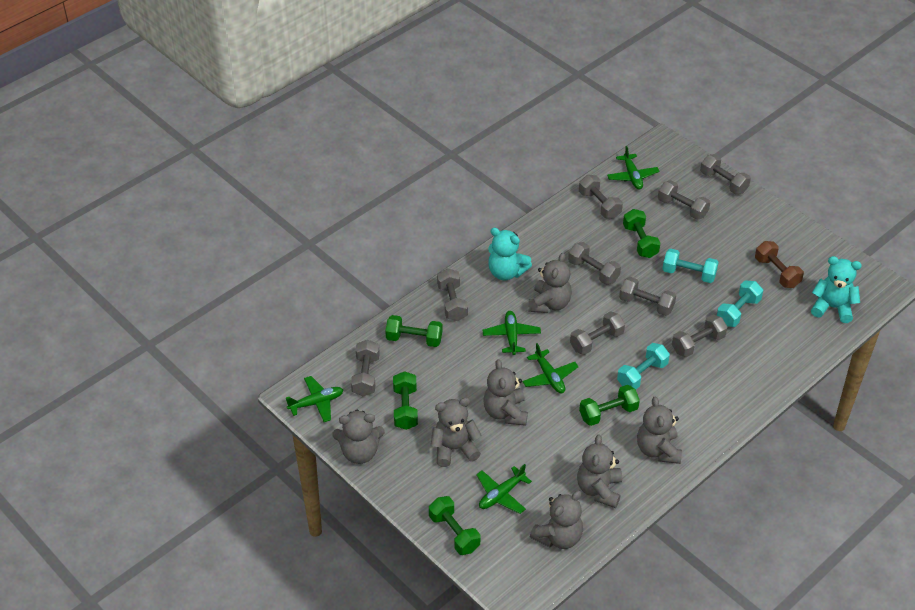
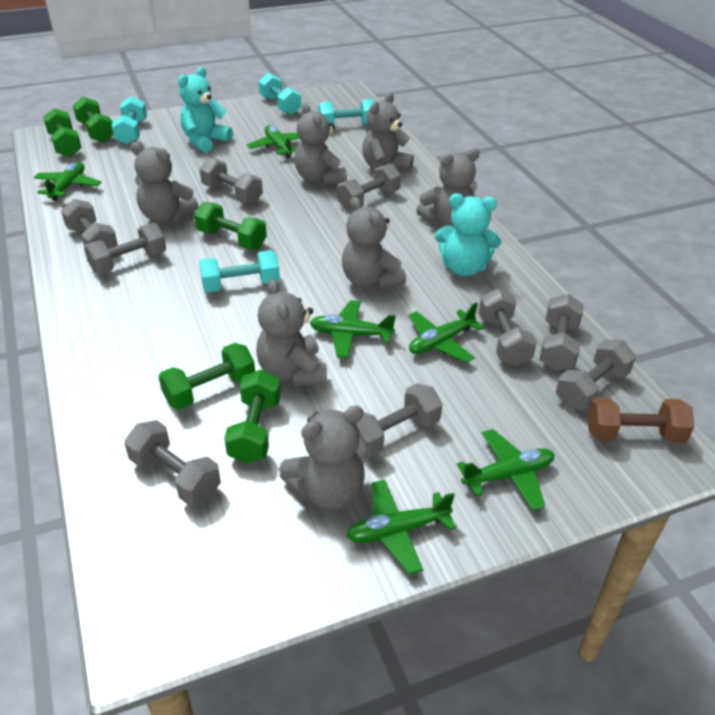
green plane: [286,376,343,422] [476,464,532,514] [483,311,541,355] [522,343,579,393] [607,146,659,190] = 5 -> [34,162,101,201] [247,125,299,158] [310,300,396,358] [346,480,456,575] [408,302,484,363] [457,429,555,511] = 6
turquoise dumbbell: [617,343,670,389] [662,248,719,283] [717,280,763,327] = 3 -> [111,96,147,145] [199,250,280,292] [258,73,301,115] [318,99,375,125] = 4

